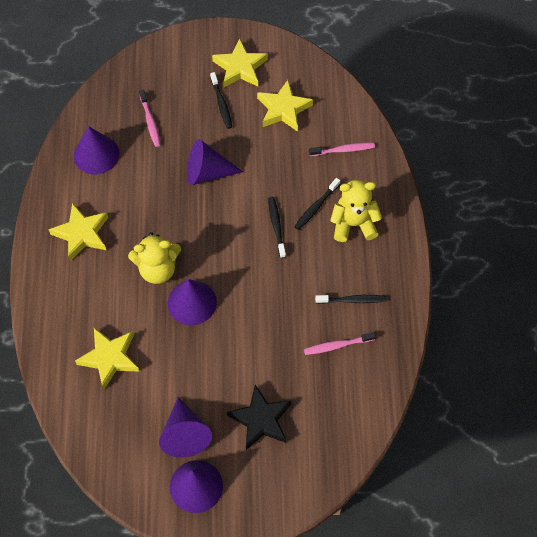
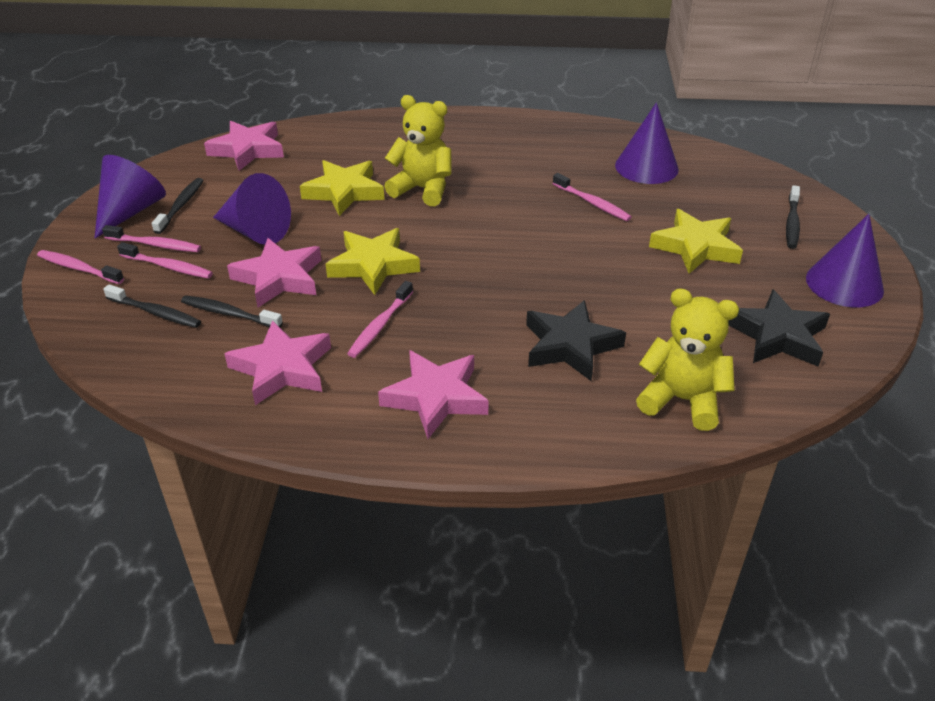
black star: [227,385,291,450] = 1 -> [526,300,626,381] [728,290,830,367] = 2
pink star: none = 0 -> [204,121,284,171] [224,320,331,405] [227,238,322,307] [378,350,489,439] = 4
pink toothbrush: [139,90,161,147] [304,332,376,355] [309,143,375,156] = 3 -> [37,250,124,284] [102,225,201,252] [117,242,213,279] [347,281,413,358] [553,173,632,221] = 5
purple cone: [74,126,120,174] [159,397,212,458] [168,279,217,325] [170,460,223,513] [187,139,243,185] = 5 -> [95,155,166,239] [213,173,291,245] [615,102,679,184] [806,214,884,307] = 4
yellow star: [48,203,108,261] [75,328,140,389] [212,38,268,87] [257,80,313,132] = 4 -> [300,160,385,216] [326,228,420,295] [649,209,743,274] = 3

